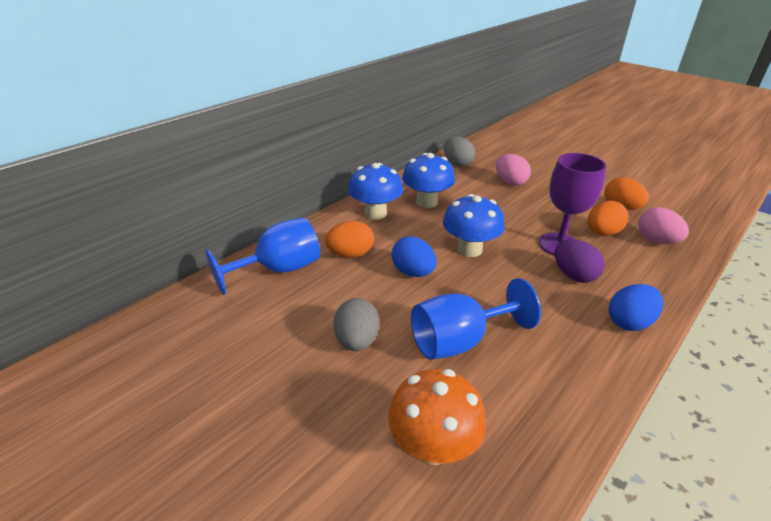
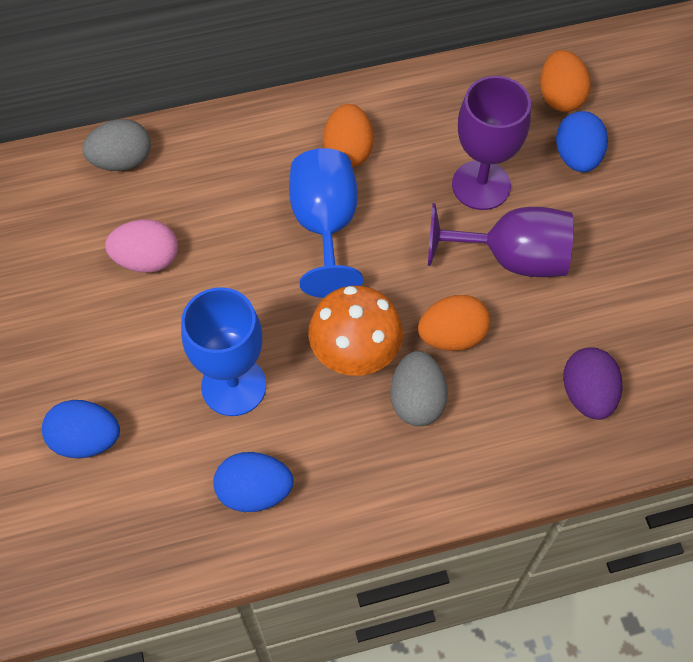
blue egg: [392,236,436,277] [609,284,663,331] = 2 -> [42,400,120,458] [213,452,293,512] [556,111,608,172] = 3
blue mushroom: [348,163,403,220] [402,153,455,208] [443,194,505,257] = 3 -> none = 0
pink egg: [496,154,531,186] [638,207,689,244] = 2 -> [105,220,178,273] = 1
purple goblet: [539,153,606,256] = 1 -> [428,203,574,277] [452,76,531,210] = 2

